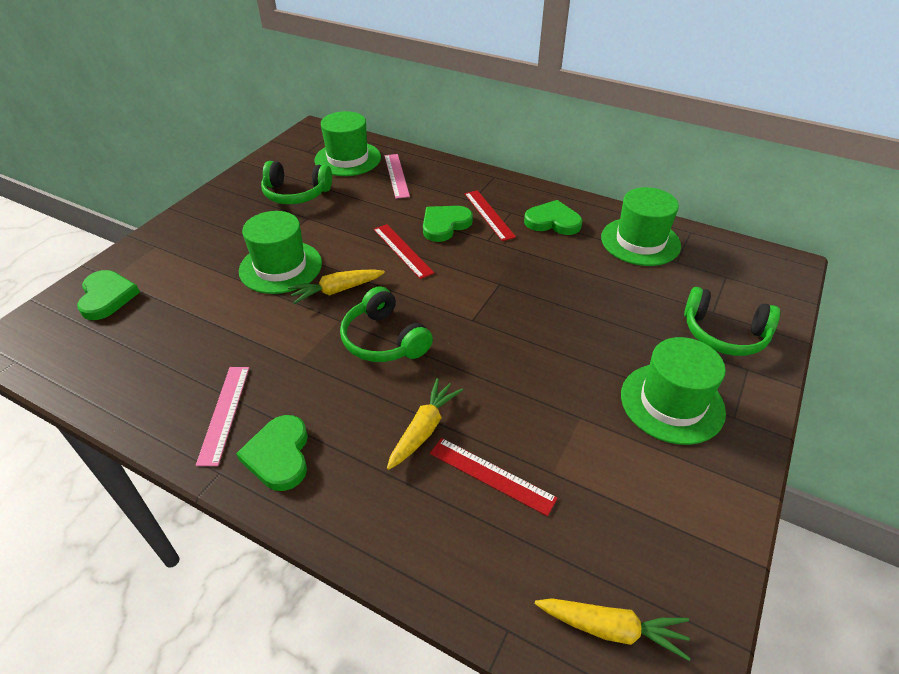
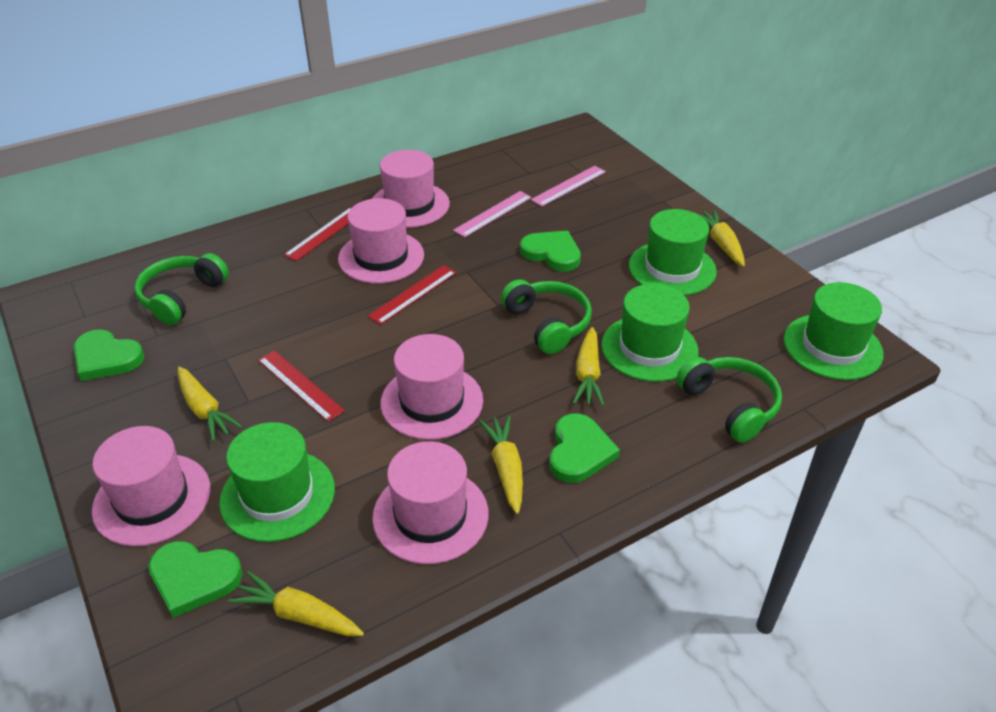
pink hat: none = 0 -> [92,426,210,546] [338,198,424,284] [372,150,450,228] [372,441,489,564] [381,334,483,440] = 5
yellow carrot: [288,269,385,304] [387,378,463,470] [535,598,691,661] = 3 -> [178,367,242,442] [228,571,364,636] [479,415,523,514] [573,327,604,406] [698,209,745,267] = 5

